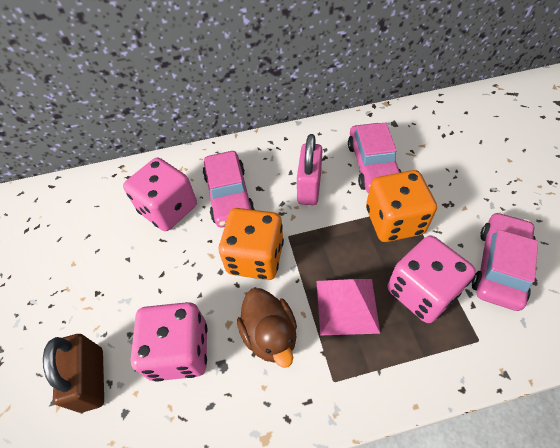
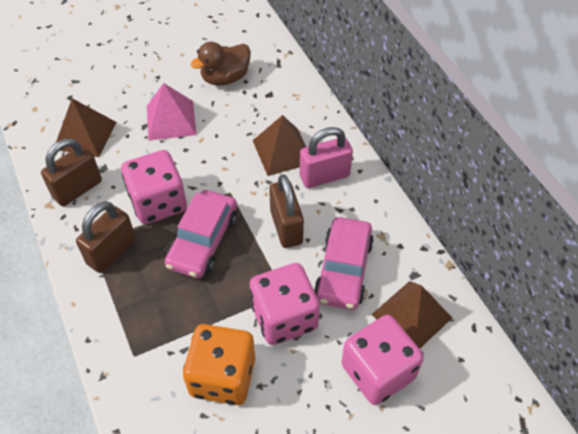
brown padlock: [43,334,104,413] = 1 -> [41,138,102,207] [76,201,136,273] [269,174,304,248] = 3
brown pyramid: none = 0 -> [56,98,116,157] [253,115,306,176] [371,281,452,349] = 3
orange dice: [219,208,284,280] [366,170,437,242] = 2 -> [183,324,255,405] = 1
pink car: [203,151,255,227] [348,122,401,193] [472,212,538,311] = 3 -> [165,190,237,278] [314,217,374,310] = 2

